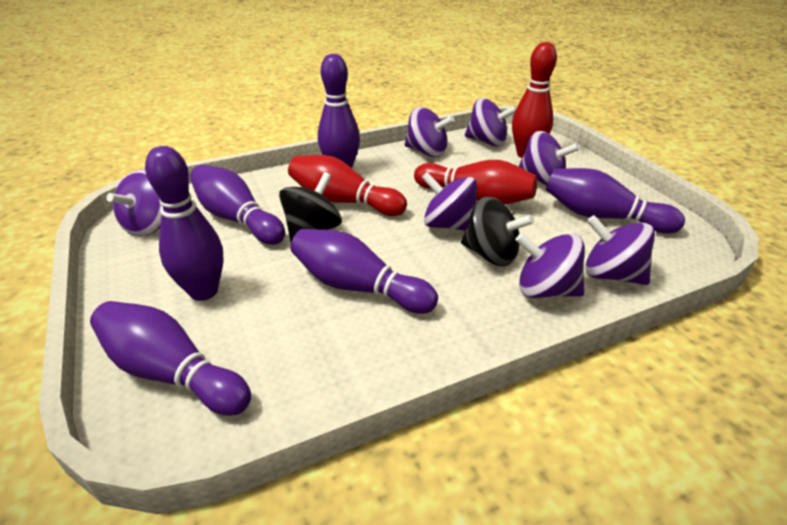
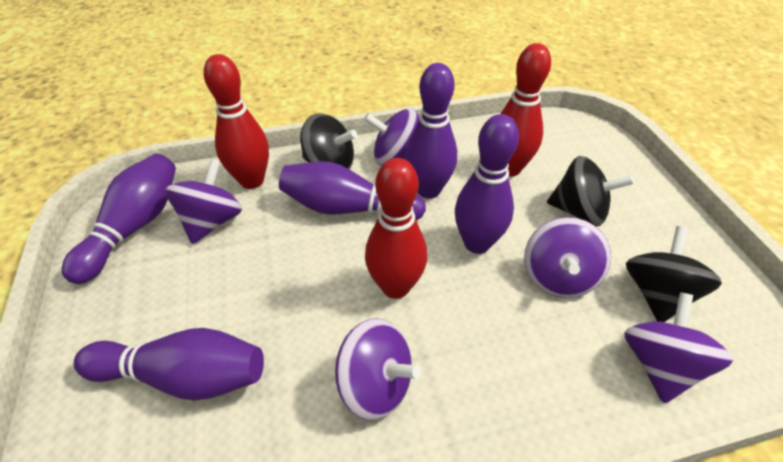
black spinning top: [279,172,342,242] [461,197,534,267] = 2 -> [300,113,357,169] [547,156,634,226] [626,226,722,322] = 3
purple bowling pin: [90,301,251,416] [145,146,224,301] [190,165,285,245] [291,229,438,314] [318,54,360,168] [546,168,685,234] = 6 -> [62,154,176,284] [74,328,264,401] [279,161,426,220] [405,63,457,198] [455,114,519,254] = 5
purple spinning top: [106,169,162,236] [405,107,455,157] [421,172,477,231] [465,98,517,147] [515,233,585,298] [518,131,580,186] [585,215,655,285] = 7 -> [165,159,242,244] [335,318,421,420] [364,108,419,166] [524,217,611,298] [624,292,733,403] = 5

